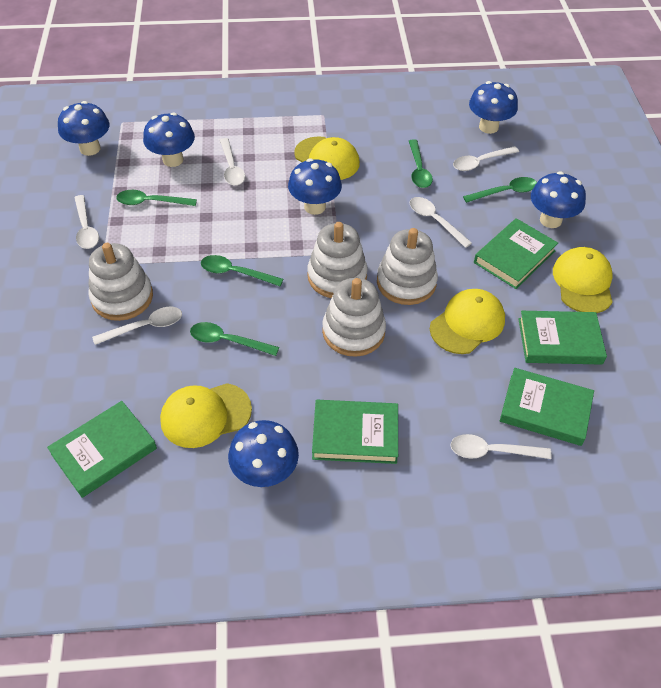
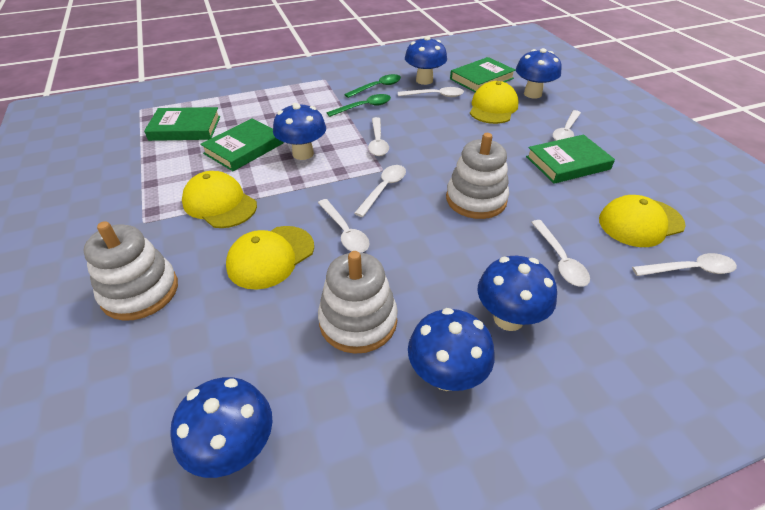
green book: [47,401,157,498] [312,400,398,464] [474,218,558,289] [500,368,594,446] [519,311,607,365] = 5 -> [144,107,220,141] [200,118,284,171] [450,57,516,92] [526,134,615,184] = 4
green spoon: [116,190,197,206] [190,322,279,356] [201,255,283,286] [409,139,433,188] [463,177,537,203] = 5 -> [327,94,391,117] [344,74,401,98] = 2
white spoon: [74,195,99,249] [92,307,182,345] [220,138,245,186] [410,197,472,248] [450,434,552,459] [453,146,519,171] = 6 -> [318,199,370,253] [354,165,406,217] [368,117,389,156] [398,87,464,97] [531,220,590,287] [552,110,581,141] [632,253,737,276] = 7
white stacking toy: [88,243,153,321] [307,222,368,298] [322,278,386,357] [377,228,438,305] = 4 -> [84,221,178,321] [318,251,398,354] [446,133,509,219] = 3

